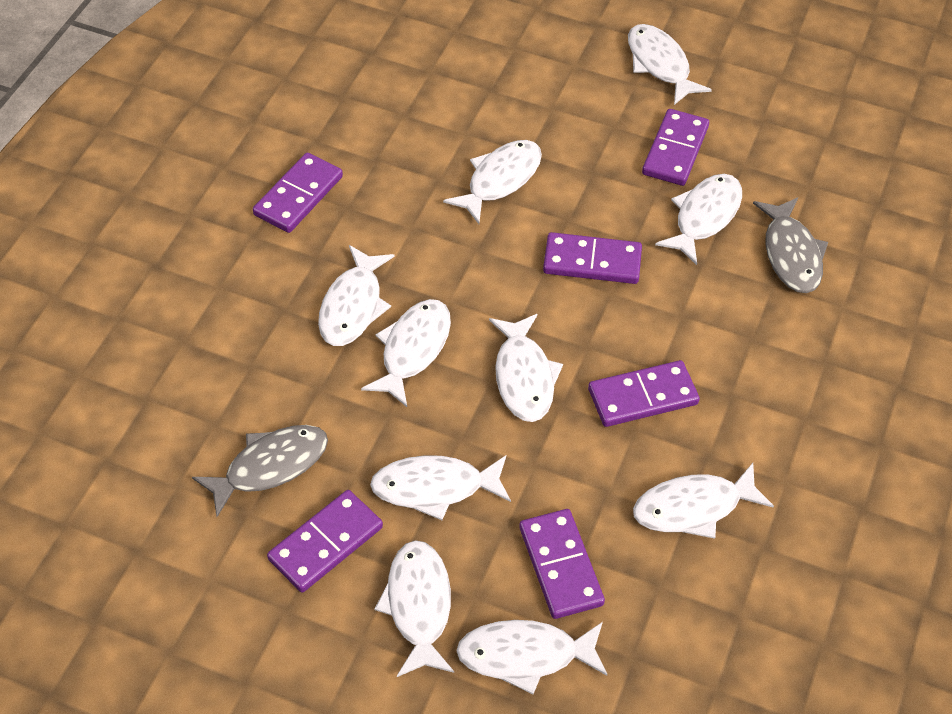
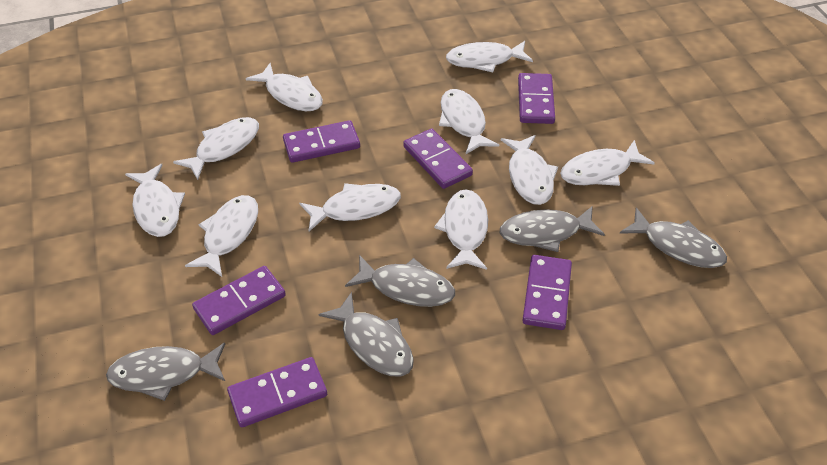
grey fish: [192,425,328,517] [753,197,828,293] = 2 -> [106,342,225,401] [319,292,414,377] [345,255,455,307] [500,206,605,252] [620,207,727,268] = 5

